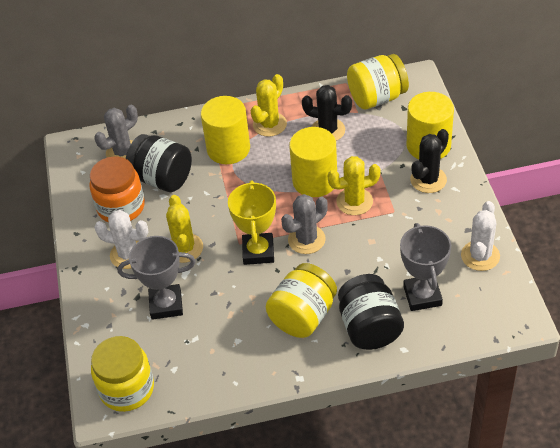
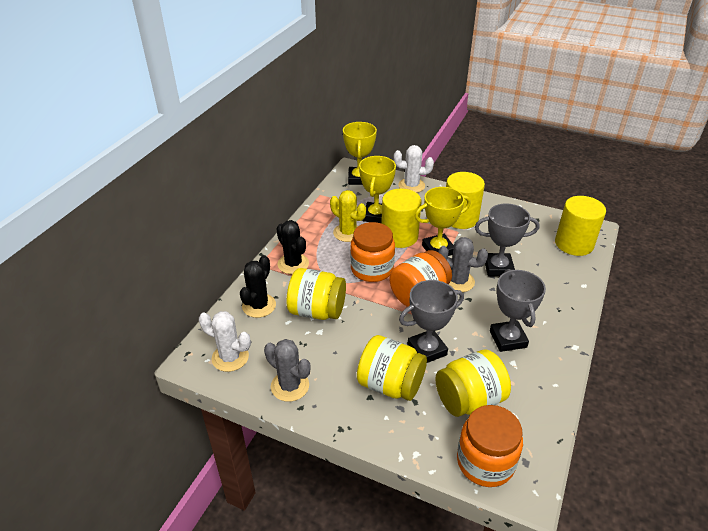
black jar: [126,134,192,192] [338,274,404,350] = 2 -> none = 0
grey trophy: [118,236,196,320] [400,223,451,311] = 2 -> [399,280,464,363] [475,203,539,276] [490,269,546,352] = 3
orange jar: [89,157,145,222] = 1 -> [350,222,395,282] [390,250,452,307] [457,405,523,487] = 3
yellow cactus: [166,195,203,263] [251,74,287,137] [327,156,380,215] = 3 -> [330,190,366,242] = 1
yellow trophy: [228,180,276,265] = 1 -> [343,122,377,185] [359,156,396,223] [415,187,471,256] = 3

